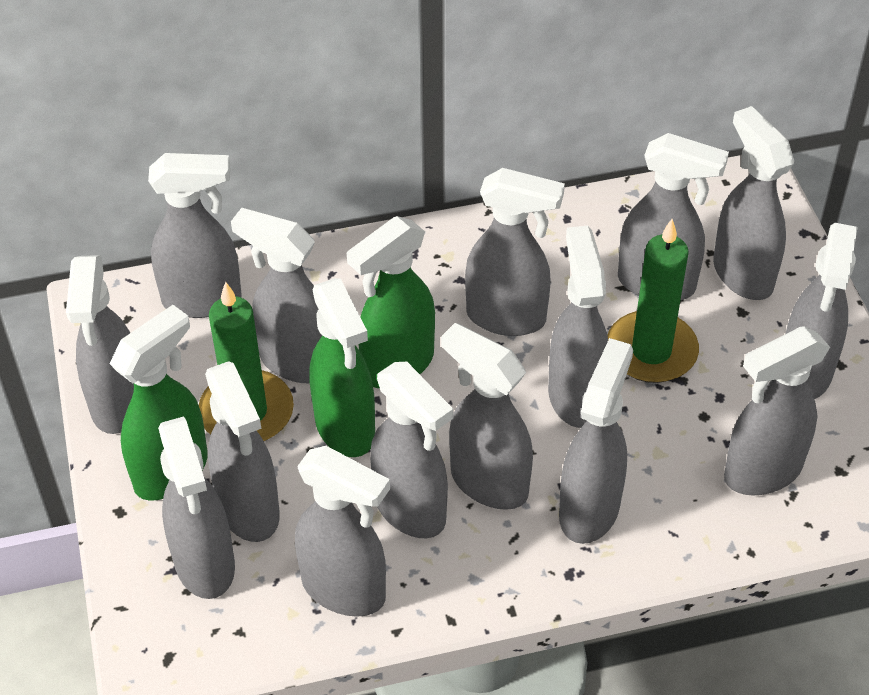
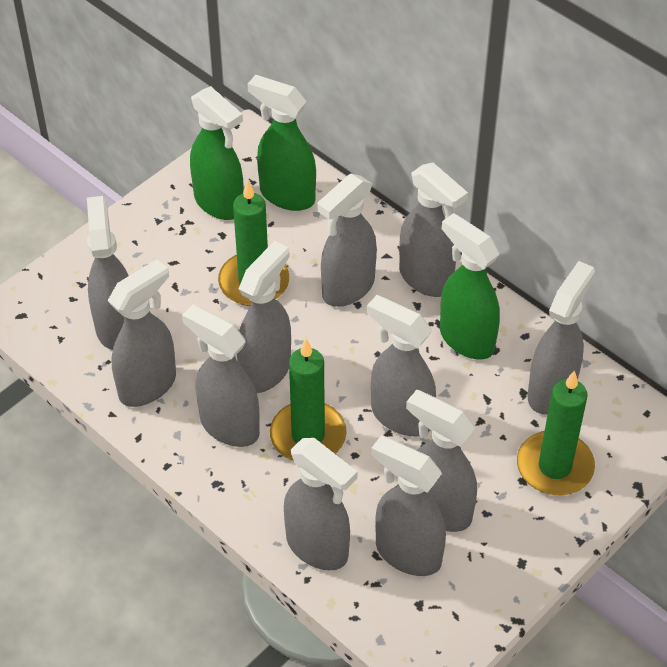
green candle: [199,282,294,441] [607,219,699,383] = 2 -> [218,181,289,306] [270,339,347,461] [517,371,595,495] = 3
grey spray bottle: [66,255,134,434] [148,153,242,318] [158,416,235,599] [205,361,280,542] [231,208,322,384] [295,446,390,617] [370,362,453,538] [441,323,533,510] [465,168,565,336] [548,226,608,428] [559,338,633,544] [618,133,729,300] [713,106,794,300] [724,326,830,496] [786,223,858,399] = 15 -> [87,196,129,350] [108,259,176,407] [182,304,260,447] [237,241,291,393] [284,438,358,571] [317,173,377,307] [367,295,436,436] [371,435,446,576] [399,163,468,297] [406,390,477,532] [527,261,595,414] = 11

